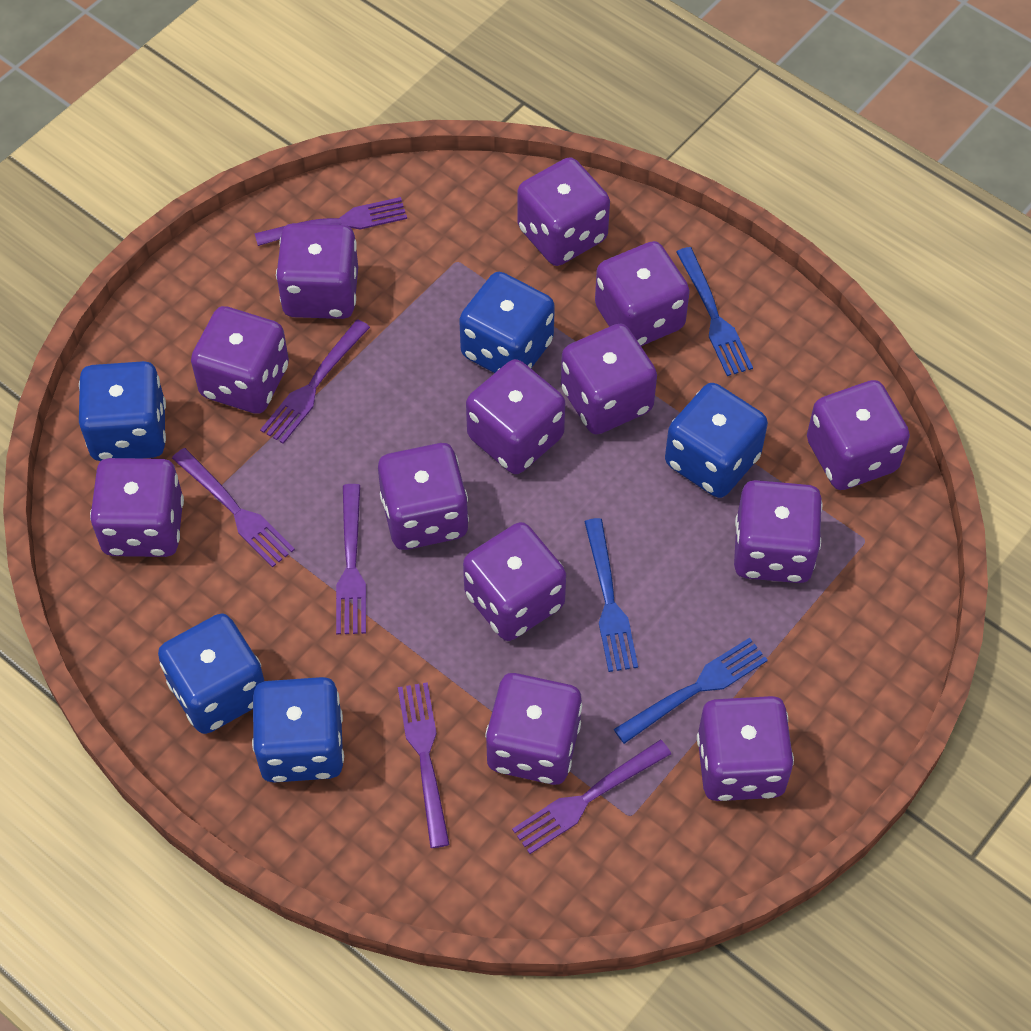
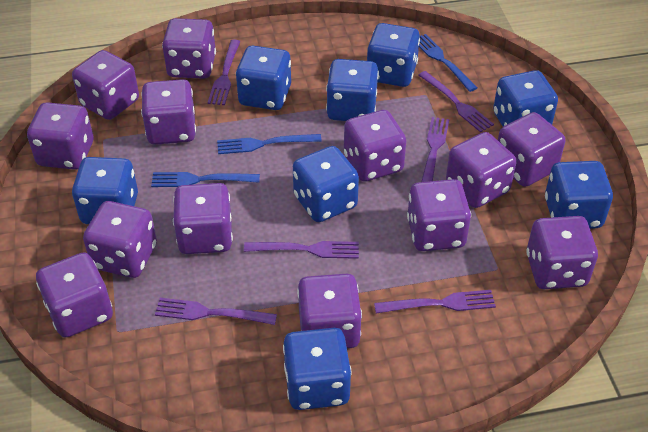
blue dice: [79,361,166,461] [158,613,264,734] [252,677,344,783] [459,272,555,373] [665,383,768,498] = 5 -> [72,157,138,224] [236,46,291,110] [283,328,352,410] [293,146,359,222] [326,59,379,121] [367,23,420,87] [493,70,558,126] [545,161,613,229] = 8

